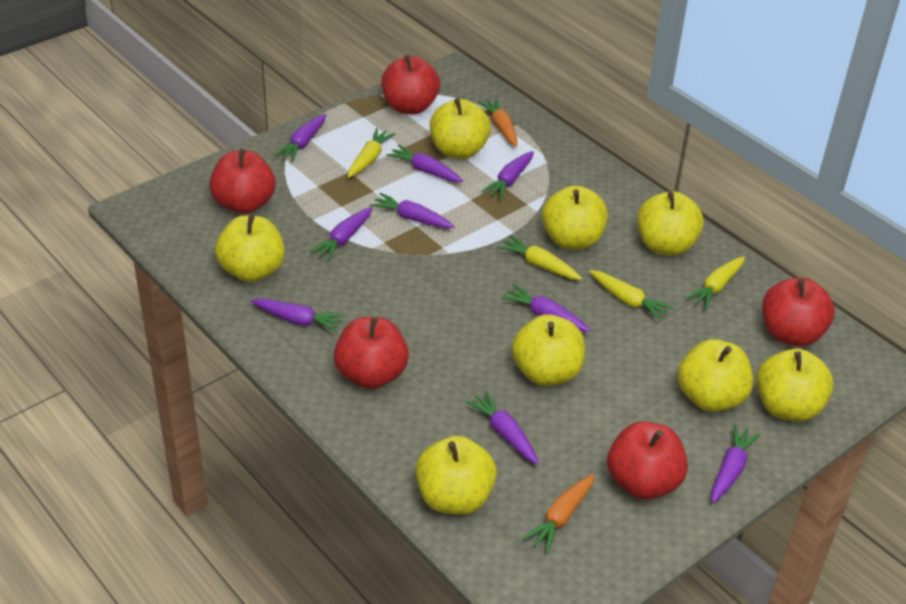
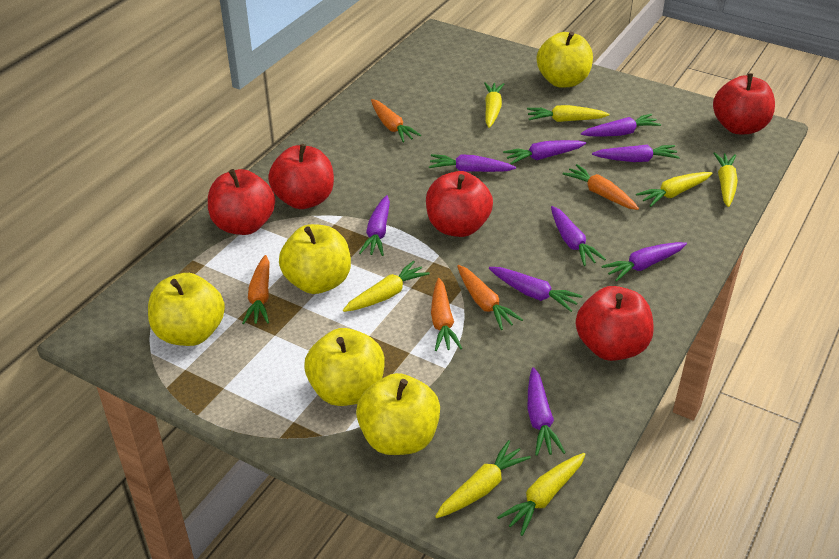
orange carrot: [478,98,517,147] [522,474,595,553] = 2 -> [242,255,270,324] [371,99,421,142] [431,278,462,351] [457,265,523,330] [562,164,639,210] = 5
yellow apple: [215,215,285,282] [415,436,497,515] [430,98,491,159] [512,314,585,386] [542,185,608,250] [637,191,704,256] [678,339,753,412] [756,348,834,422] = 8 -> [148,273,225,346] [279,224,351,294] [305,328,385,406] [356,373,440,455] [537,31,593,88] = 5
yellow carrot: [348,128,396,178] [498,235,582,280] [589,270,674,321] [685,256,745,309] = 4 -> [343,261,430,312] [435,440,531,518] [484,82,504,128] [497,453,586,536] [527,105,610,122] [636,172,712,207] [713,152,738,207] = 7

